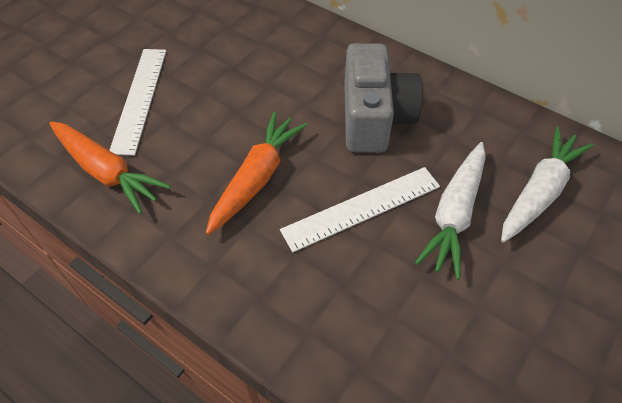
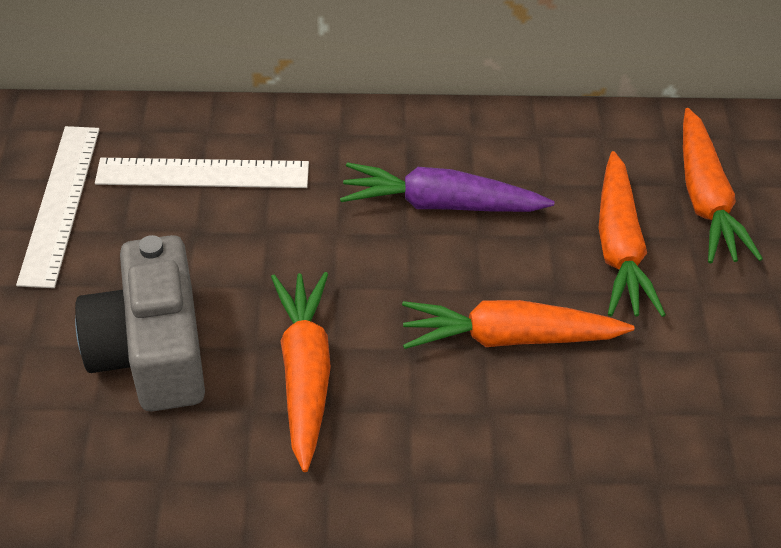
orange carrot: [49,121,171,214] [206,111,307,235] = 2 -> [271,272,331,472] [402,300,634,349] [598,151,666,317] [683,108,763,263] = 4
purple carrot: none = 0 -> [340,162,554,212] = 1
white carrot: [415,142,486,280] [501,127,594,243] = 2 -> none = 0

